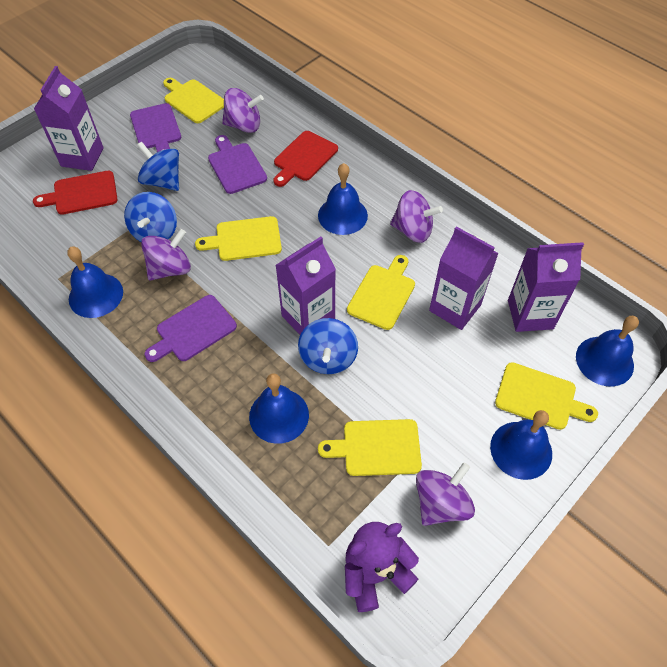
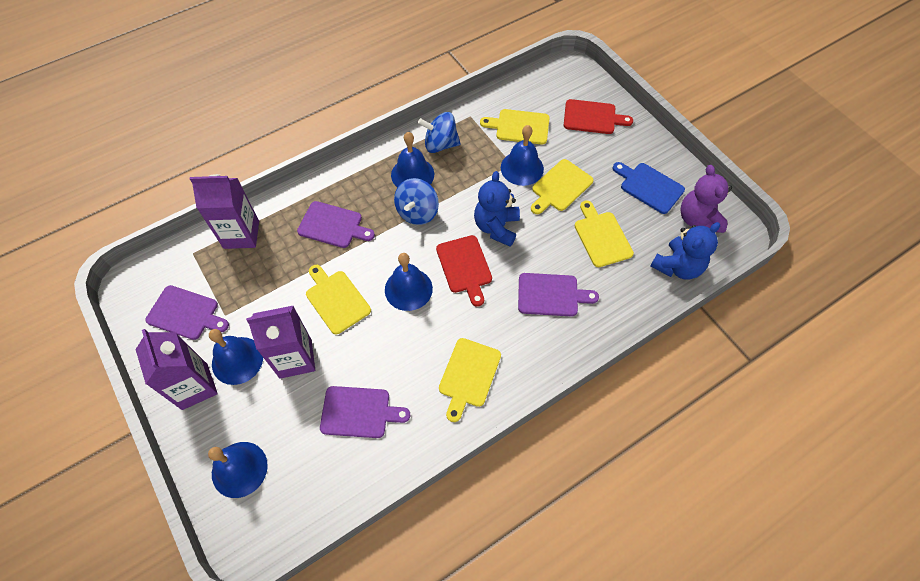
blue cutting board: none = 0 -> [613,162,685,214] = 1
blue spinning top: [124,192,177,242] [137,142,179,191] [298,318,358,374] = 3 -> [394,178,439,225] [418,112,461,153] = 2
blue teddy bear: none = 0 -> [474,171,520,247] [650,222,720,280] = 2
purple carton: [34,66,104,171] [275,236,336,335] [429,226,499,330] [508,242,584,332] = 4 -> [136,329,218,410] [190,174,259,249] [246,306,315,379] = 3
purple cutting board: [130,103,181,152] [145,295,237,362] [208,135,267,194] = 3 -> [145,285,229,340] [297,201,375,248] [320,386,410,438] [518,273,599,317] = 4
purple spinning top: [141,229,191,281] [222,88,264,133] [390,190,443,243] [416,462,475,526] = 4 -> none = 0

